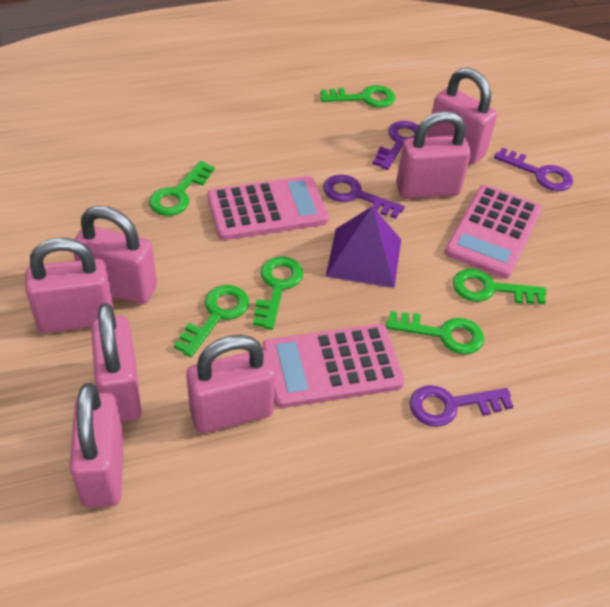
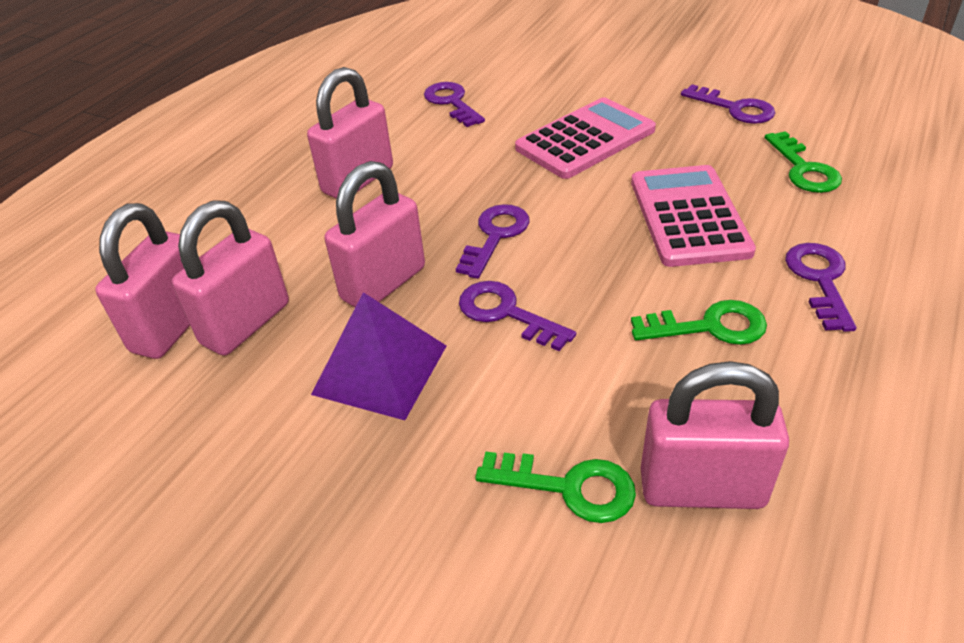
green key: [149,161,215,216] [174,285,249,357] [253,257,303,330] [320,85,395,108] [386,311,484,354] [453,269,547,304] = 6 -> [475,452,636,523] [631,300,767,345] [765,131,842,193] = 3
pink calculator: [207,176,329,240] [262,324,405,408] [445,184,542,279] = 3 -> [515,97,656,179] [631,165,756,267] = 2
pink padlock: [25,238,114,333] [69,383,124,508] [74,206,157,304] [91,303,141,422] [186,335,275,434] [396,111,471,199] [427,68,497,164] = 7 -> [95,203,190,359] [172,200,289,356] [307,67,393,199] [325,161,425,307] [641,361,789,509] = 5
purple key: [323,174,405,219] [373,121,419,170] [409,385,513,427] [494,148,573,191] = 4 -> [424,82,485,127] [456,204,530,279] [459,281,576,351] [681,84,775,124] [785,243,856,332] = 5

